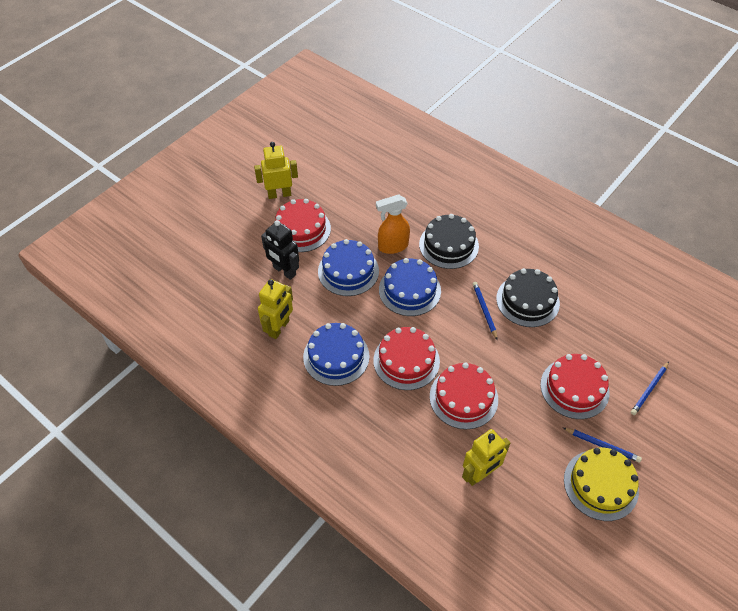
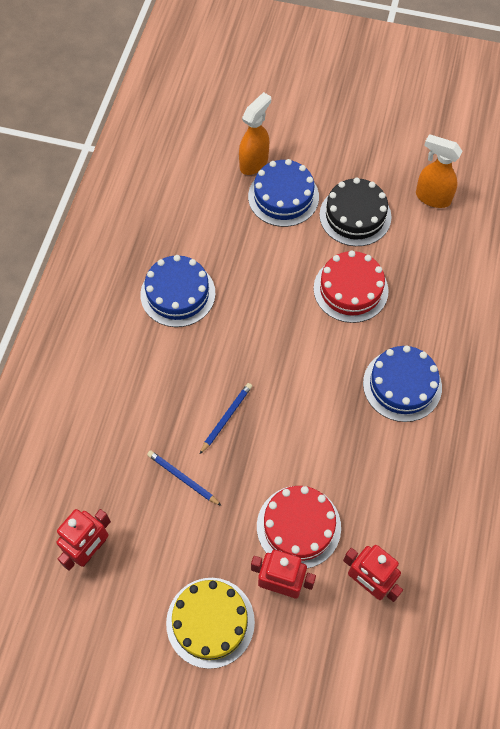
black cake: [419,214,479,269] [496,268,560,327] = 2 -> [319,177,392,246] = 1
black robot: [261,220,299,280] = 1 -> none = 0
blue pencil: [472,282,497,340] [563,428,642,463] [631,362,669,415] = 3 -> [147,450,222,506] [200,383,252,454] = 2
orange spray bottle: [376,195,410,254] = 1 -> [239,92,271,175] [416,134,463,208] = 2
red cake: [275,199,331,252] [373,327,440,390] [430,362,498,429] [540,354,609,419] = 4 -> [257,486,341,568] [314,251,389,323] = 2
red robot: none = 0 -> [56,509,111,571] [251,550,316,598] [343,545,403,602] = 3
yellow robot: [254,142,298,199] [258,279,293,339] [462,429,510,486] = 3 -> none = 0

